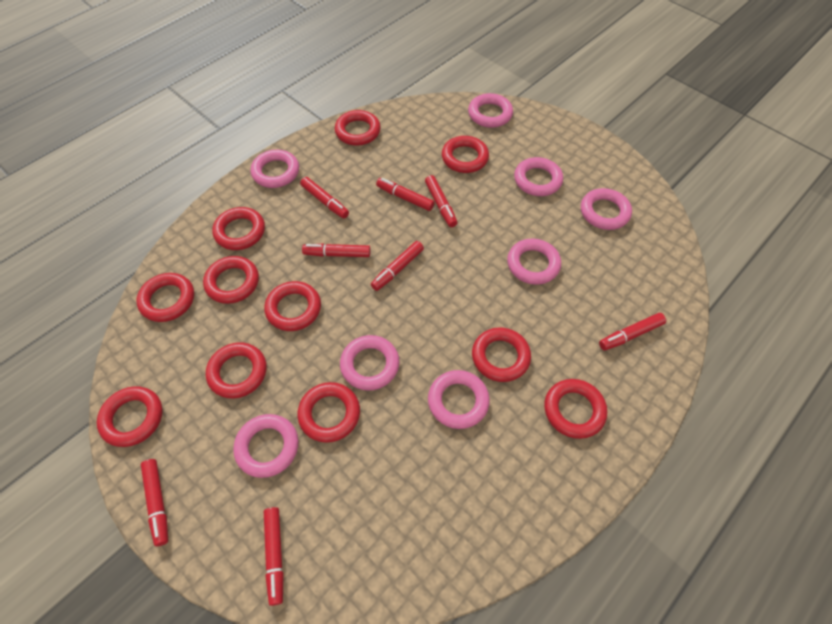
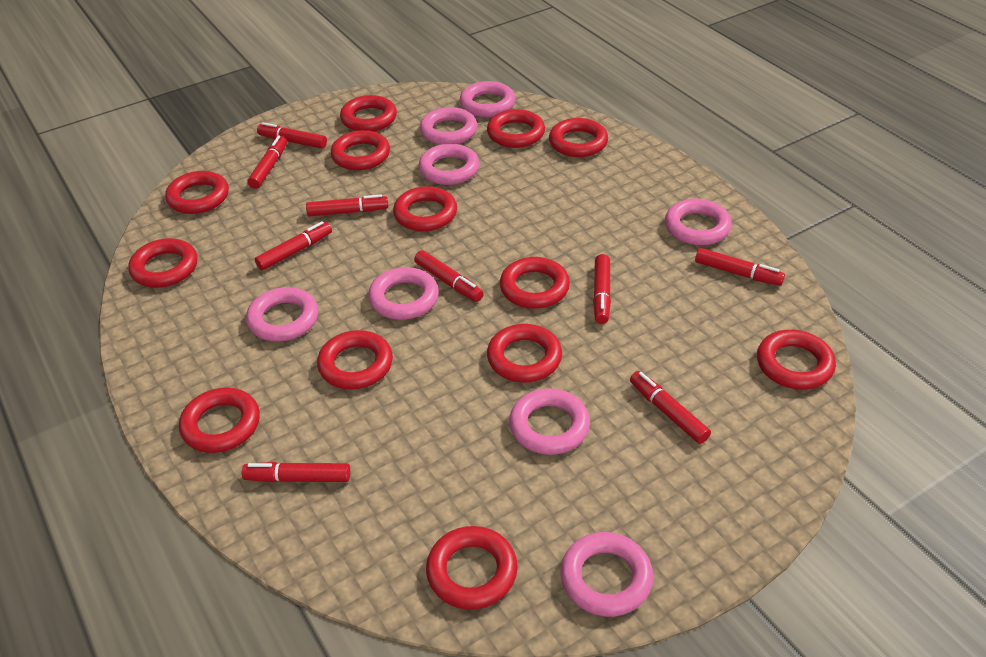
red marker: [141,459,168,546] [264,507,284,606] [300,177,349,218] [302,244,370,257] [371,241,424,291] [376,178,435,211] [425,175,457,227] [599,313,666,351] = 8 -> [242,462,350,483] [247,135,287,189] [255,221,332,271] [257,122,327,149] [306,194,389,217] [414,250,484,302] [593,254,611,324] [630,371,711,444] [695,248,785,286] = 9
red ring: [97,386,163,447] [136,273,194,322] [203,256,259,304] [206,342,267,399] [212,207,265,250] [264,281,321,331] [298,382,360,443] [335,110,381,146] [442,136,489,173] [472,327,531,382] [544,379,607,439] = 11 -> [128,238,197,288] [165,171,229,214] [179,388,260,453] [317,330,393,389] [331,130,390,170] [340,95,397,132] [393,186,457,231] [426,526,518,610] [487,109,545,148] [487,324,562,382] [500,257,570,309] [549,118,608,157] [757,330,836,390] = 13

